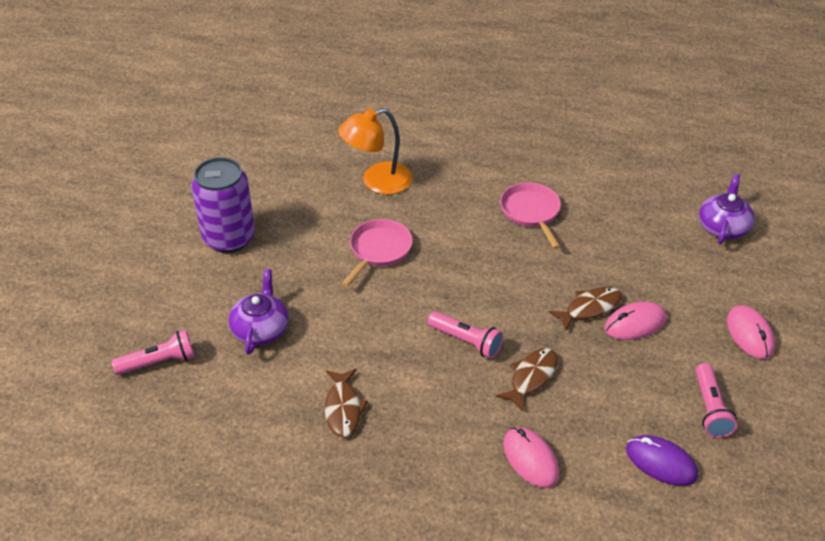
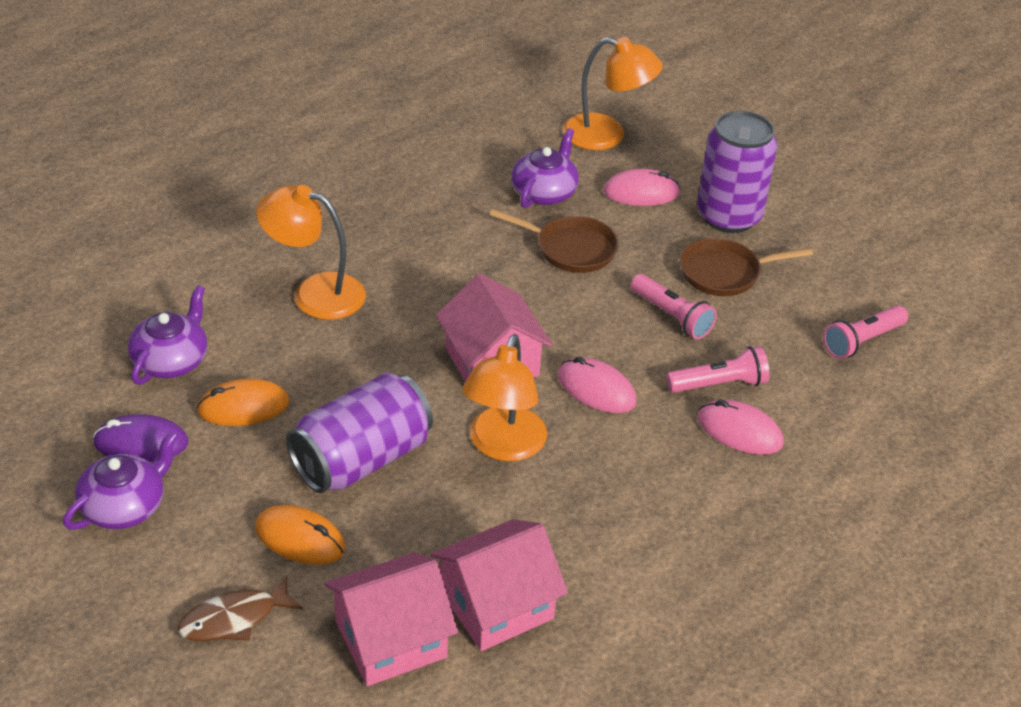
brown fish: [325,369,368,437] [496,348,558,411] [549,287,622,330] = 3 -> [178,576,303,641] = 1
brown pan: none = 0 -> [490,209,619,273] [680,238,813,296] = 2
orange lamp: [338,108,412,194] = 1 -> [256,185,366,320] [462,334,547,461] [563,37,663,150] = 3
orange mouse: none = 0 -> [196,378,289,426] [255,505,346,565] = 2
pink house: none = 0 -> [324,552,458,686] [431,519,568,651] [436,274,552,382] = 3
pink pan: [341,219,413,287] [500,183,561,249] = 2 -> none = 0
purple can: [191,157,255,253] = 1 -> [286,373,433,493] [697,110,777,233] = 2
purple teapot: [229,269,289,354] [699,174,755,244] = 2 -> [63,431,178,530] [128,285,207,385] [511,128,579,208] = 3

